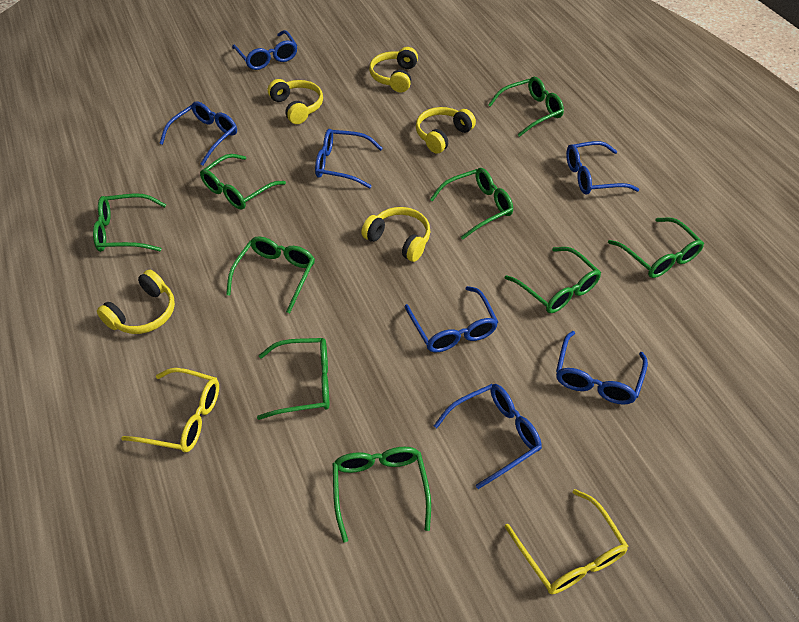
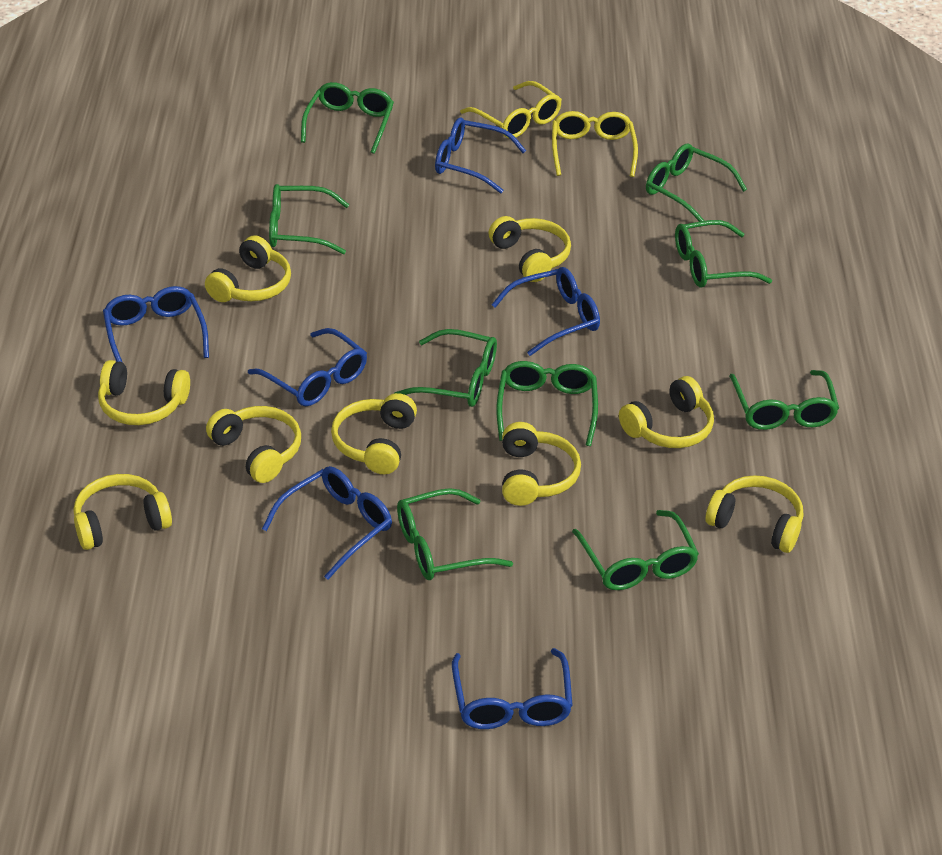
blue glasses: [159,101,237,166] [232,30,297,70] [315,129,383,189] [405,286,498,352] [434,384,542,489] [556,331,648,405] [566,141,639,195] = 7 -> [103,286,209,362] [248,328,367,406] [262,466,392,580] [435,117,526,194] [452,648,573,729] [492,267,600,356] = 6
yellow headphones: [97,270,175,334] [268,79,323,124] [361,207,430,262] [369,47,418,92] [416,107,476,154] = 5 -> [73,474,172,550] [98,360,190,425] [205,235,291,302] [206,406,301,483] [331,393,417,474] [488,216,571,282] [502,422,581,506] [619,376,714,448] [705,475,803,553] = 9

